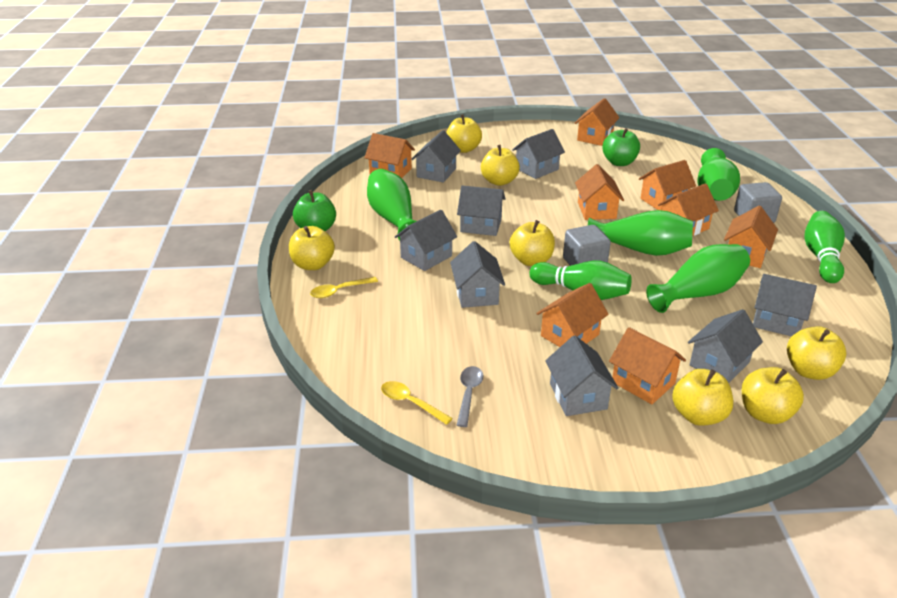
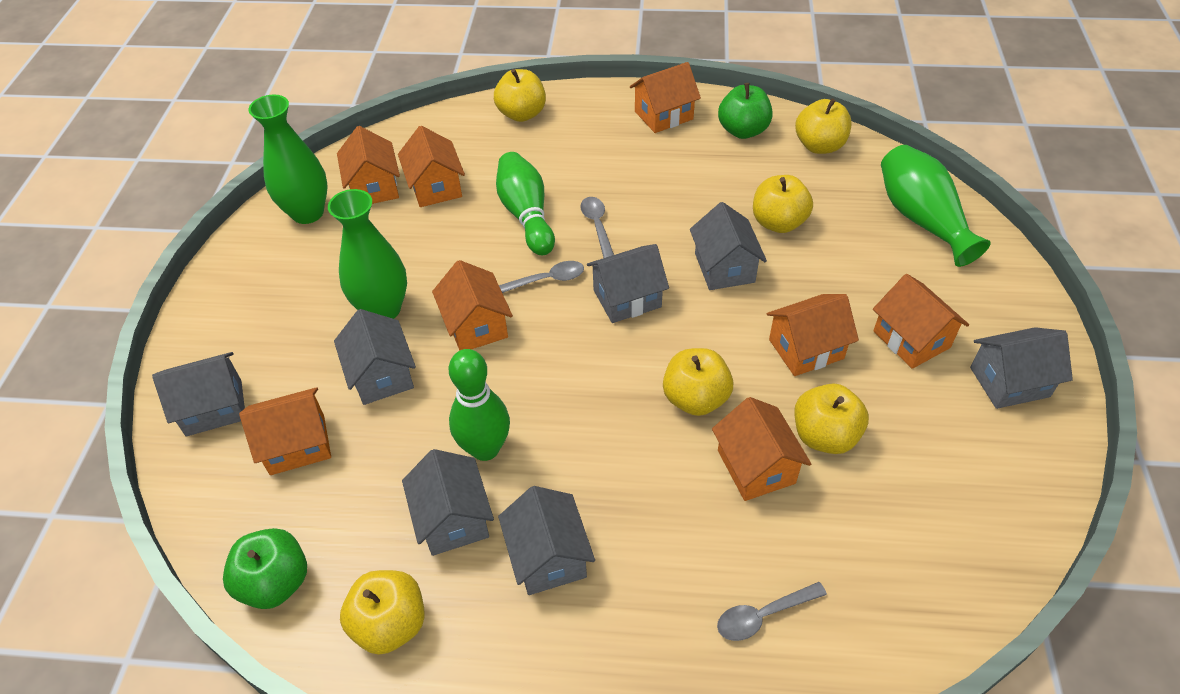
green vase: [367,169,417,240] [588,210,693,256] [646,244,750,313] [697,148,740,201] = 4 -> [248,94,328,224] [328,189,407,319] [881,145,991,267] = 3
grey cube: [563,225,611,266] [734,182,782,223] = 2 -> none = 0
grey house: [395,210,457,271] [412,130,461,183] [450,241,505,308] [457,185,506,236] [512,129,565,179] [545,336,618,416] [688,309,763,383] [753,274,817,336] = 8 -> [152,352,245,436] [334,309,416,405] [402,449,494,556] [498,486,595,595] [587,244,669,323] [690,202,767,290] [970,327,1073,409] = 7
grey spoon: [457,366,483,427] = 1 -> [499,261,584,293] [580,197,614,258] [717,582,827,641] = 3
yellow apple: [289,226,335,270] [446,114,482,153] [481,145,520,186] [510,220,555,266] [672,369,733,426] [742,367,804,424] [787,326,847,380] = 7 -> [340,570,425,655] [494,69,546,122] [663,348,733,416] [753,175,813,233] [794,383,869,454] [795,98,851,154] = 6
yellow spoon: [310,277,378,298] [381,381,453,425] = 2 -> none = 0

